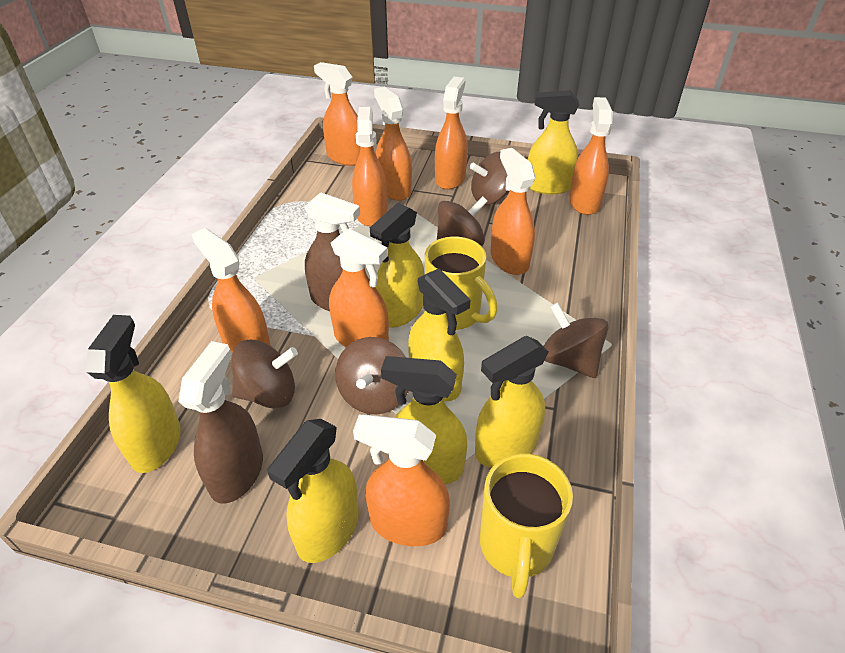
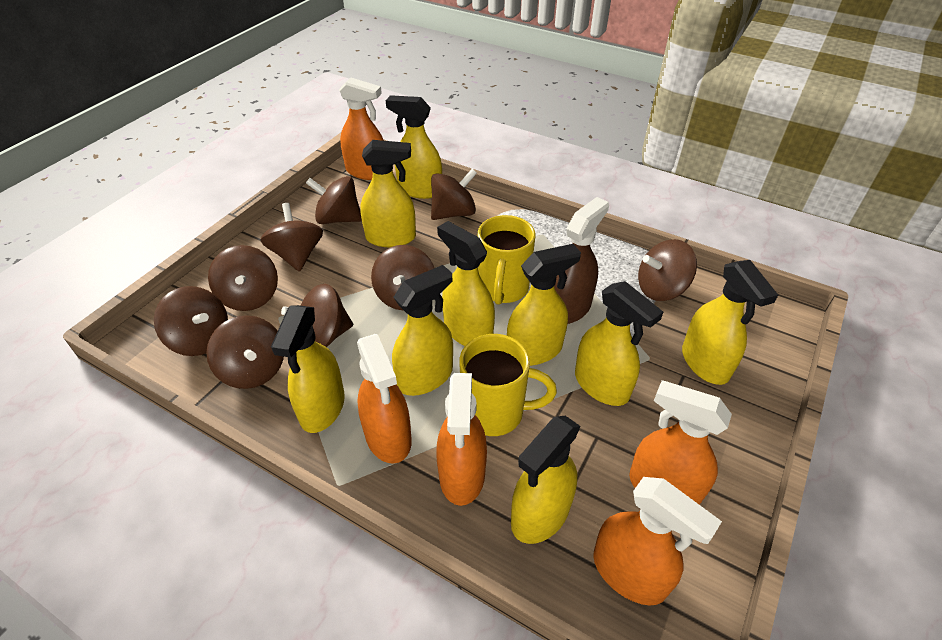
brown spinning top: [231,340,298,409] [335,337,409,414] [437,196,488,246] [470,152,510,204] [544,302,609,378] = 5 -> [154,286,228,356] [206,315,284,389] [208,245,278,311] [261,203,323,272] [281,284,353,347] [306,176,362,224] [371,245,434,310] [431,169,477,220] [638,239,697,301] = 9
brown spray bottle: [178,341,263,504] [304,192,360,311] = 2 -> [554,197,609,324] = 1
orange spray bottle: [192,228,271,356] [314,62,360,166] [329,229,389,347] [352,107,387,227] [353,414,450,546] [374,87,412,201] [435,77,468,190] [491,148,536,275] [569,97,613,215] = 9 -> [339,78,384,180] [357,334,412,463] [437,373,487,506] [593,477,722,605] [629,380,732,505] = 5
yellow spray bottle: [87,315,181,473] [267,419,359,563] [370,203,425,328] [381,356,467,485] [408,269,470,401] [475,336,549,468] [528,90,579,194] = 7 -> [271,305,345,433] [360,140,416,247] [385,95,442,199] [392,265,453,396] [437,221,495,346] [507,244,581,366] [511,416,581,544] [575,281,663,406] [682,260,778,385] = 9

